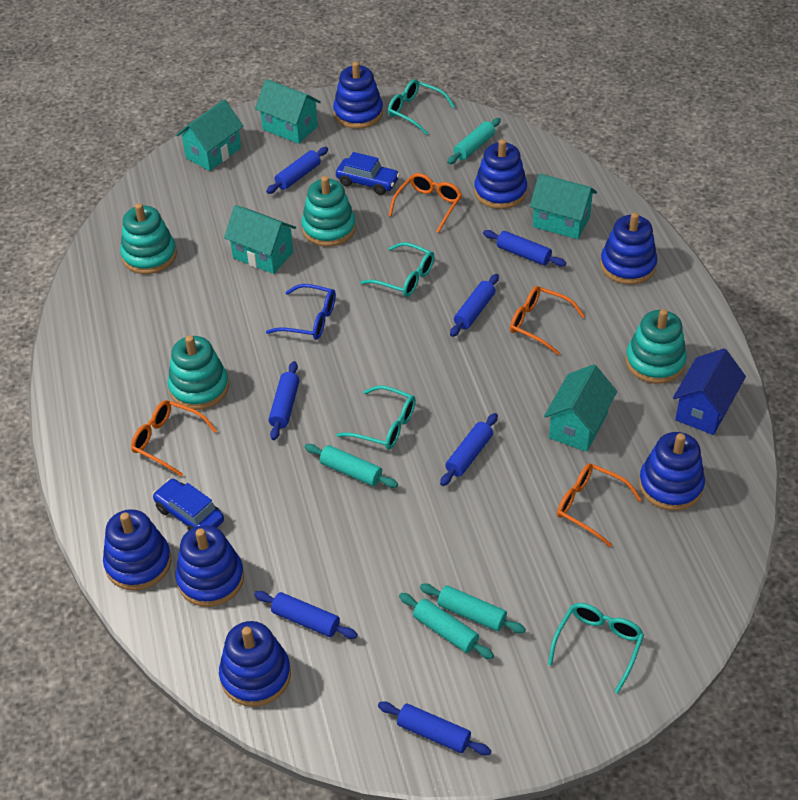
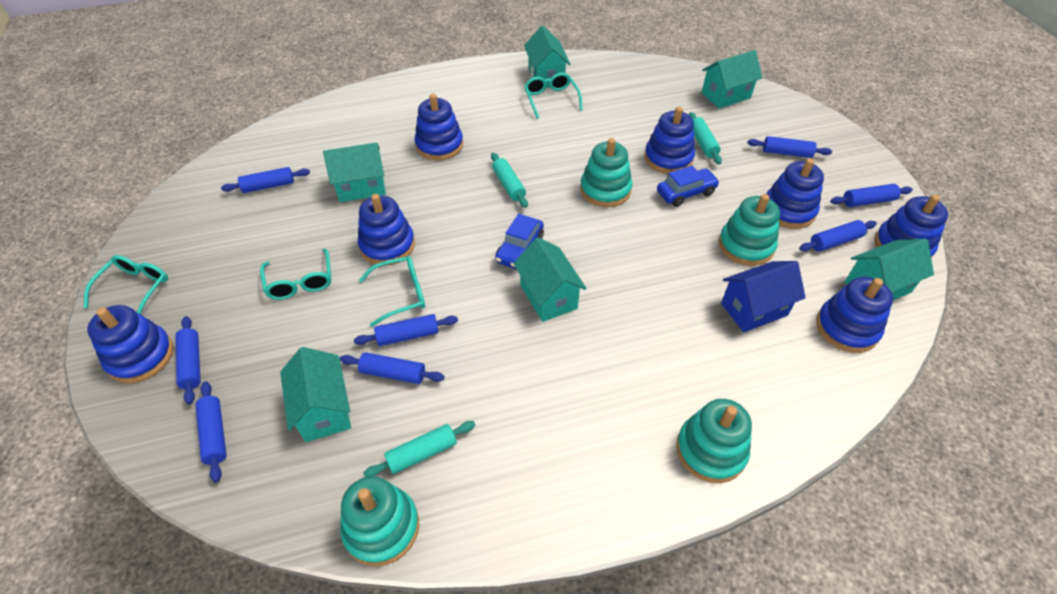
blue glasses: [266,284,336,339] = 1 -> none = 0
blue rolling pin: [254,591,358,639] [266,147,328,194] [269,361,300,440] [378,701,491,756] [440,413,498,486] [450,274,499,337] [483,230,566,267] = 7 -> [175,316,201,404] [195,382,227,483] [221,167,310,193] [340,352,444,384] [354,314,458,346] [747,136,832,158] [799,220,877,252] [830,184,913,207] = 8
orange glasses: [131,400,217,477] [389,173,462,233] [510,286,585,355] [557,463,642,547] = 4 -> none = 0
turquoise house: [176,100,243,171] [224,205,296,274] [255,79,321,144] [530,174,597,239] [544,364,617,452] = 5 -> [280,347,351,442] [323,142,386,202] [514,237,587,322] [524,26,571,88] [702,50,762,109] [845,239,934,300] = 6
turquoise rolling pin: [305,444,398,488] [399,593,494,659] [420,583,526,634] [447,118,501,164] = 4 -> [363,421,475,477] [491,153,528,208] [689,112,722,164] = 3

